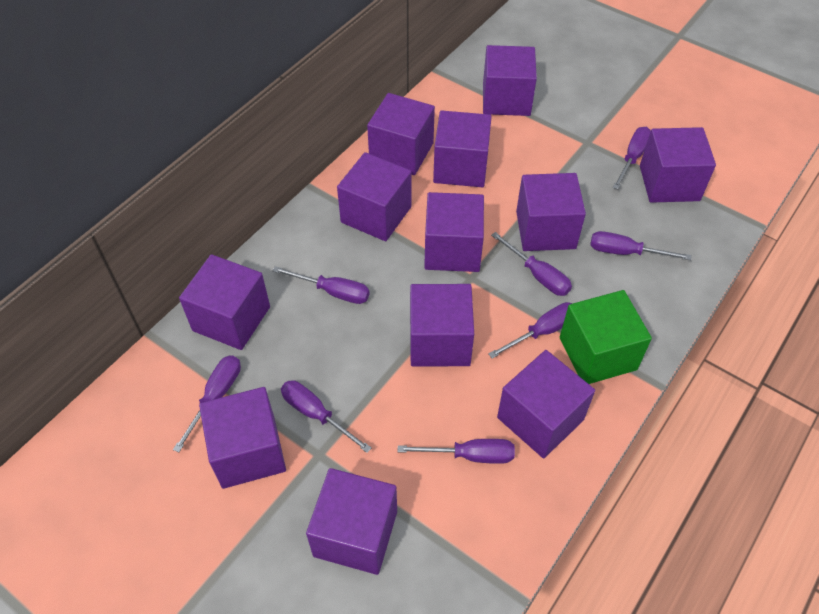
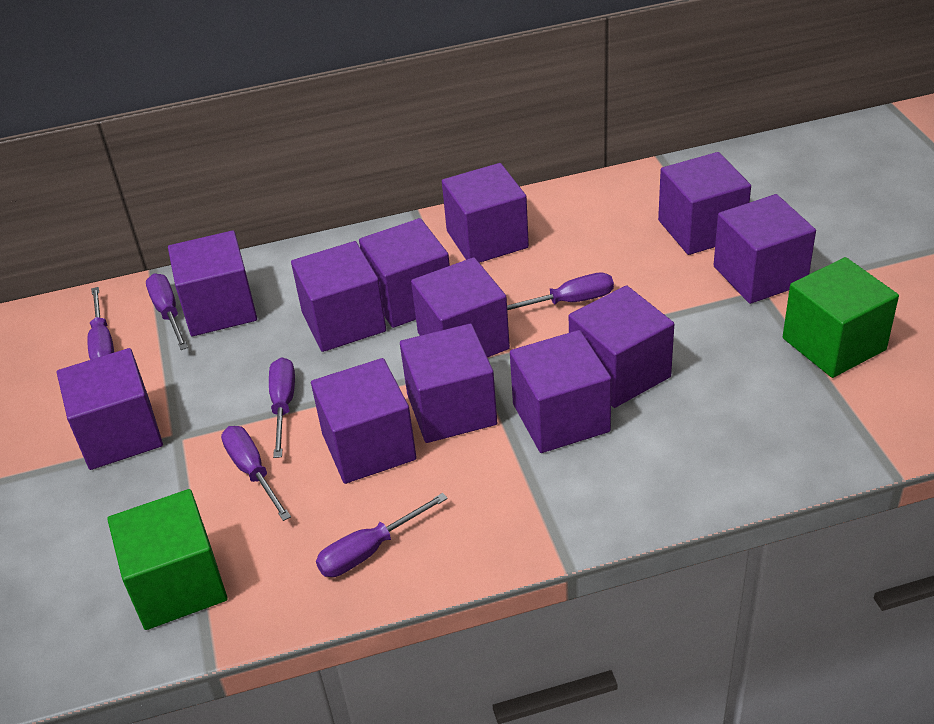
green cube: [560,290,652,384] = 1 -> [107,489,228,630] [783,257,899,378] = 2
purple screwdriver: [173,356,241,452] [273,266,370,304] [281,380,371,453] [398,439,515,464] [488,302,573,359] [491,232,572,296] [590,231,691,260] [613,127,651,189] = 8 -> [87,287,114,360] [146,274,188,350] [221,426,291,521] [269,357,295,458] [316,493,448,577] [507,272,614,310] = 6

